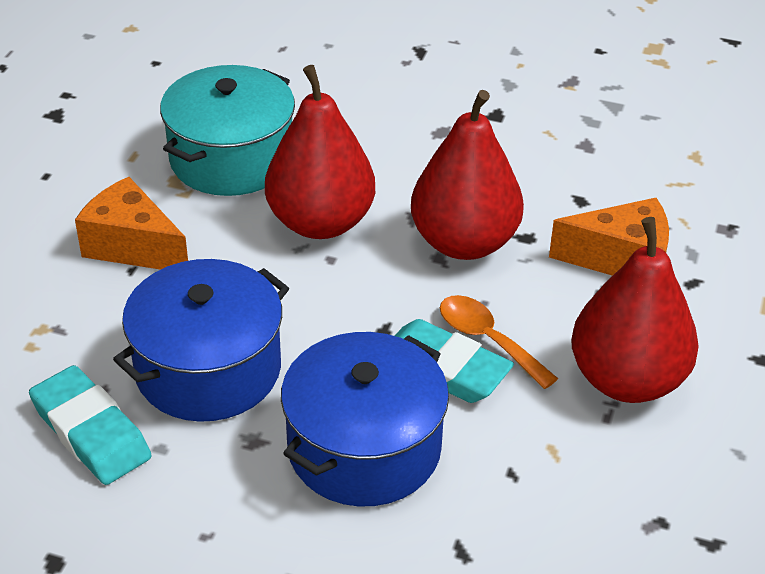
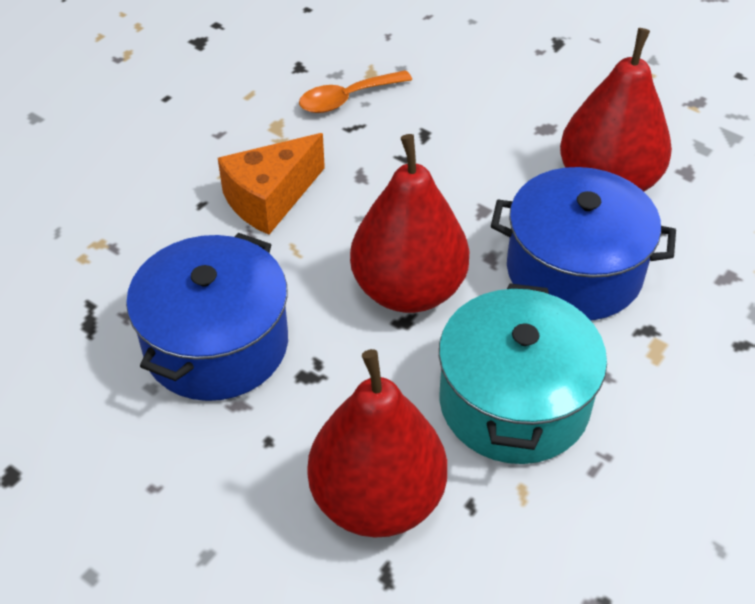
orange cheese: [75,177,188,270] [549,198,669,276] = 2 -> [218,133,325,235] = 1
turquoise eraser: [29,365,152,485] [395,319,514,403] = 2 -> none = 0

